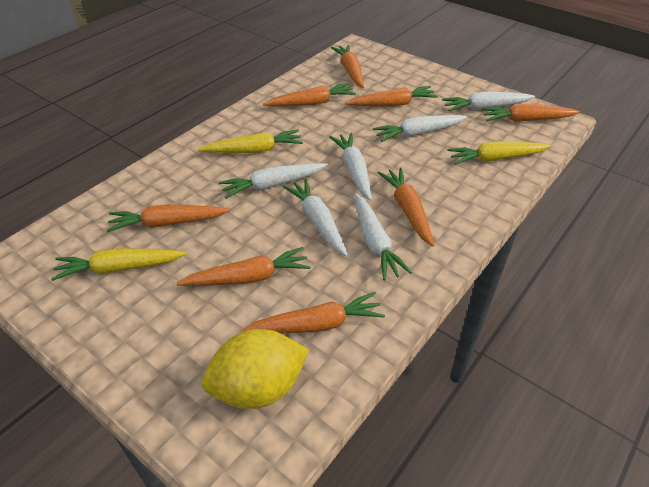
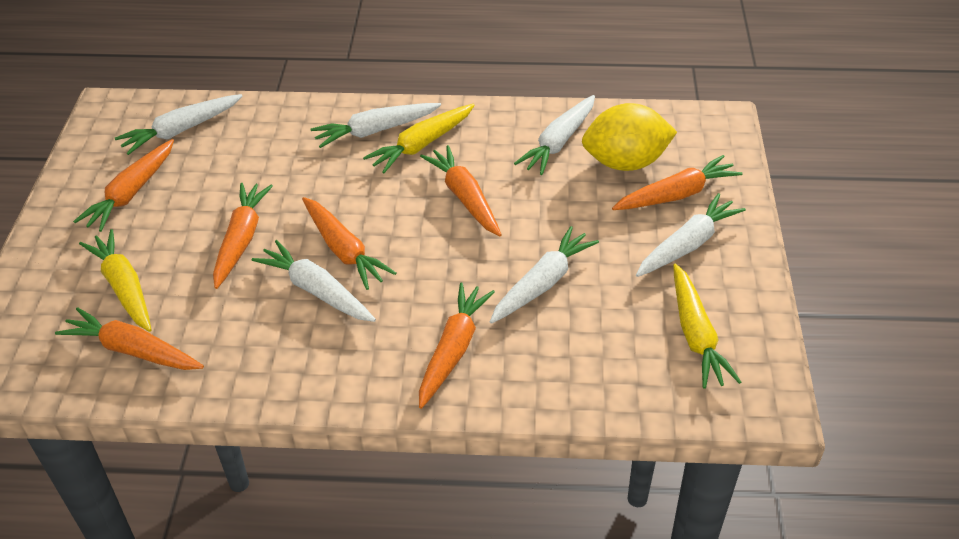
orange carrot: [106,204,230,232] [177,247,310,286] [242,292,385,333] [263,83,356,106] [331,45,364,88] [345,86,438,107] [378,168,434,247] [481,104,580,122] = 8 -> [55,307,204,370] [73,139,174,232] [213,183,273,289] [302,197,396,290] [419,283,495,409] [420,145,502,236] [612,155,743,210] = 7

